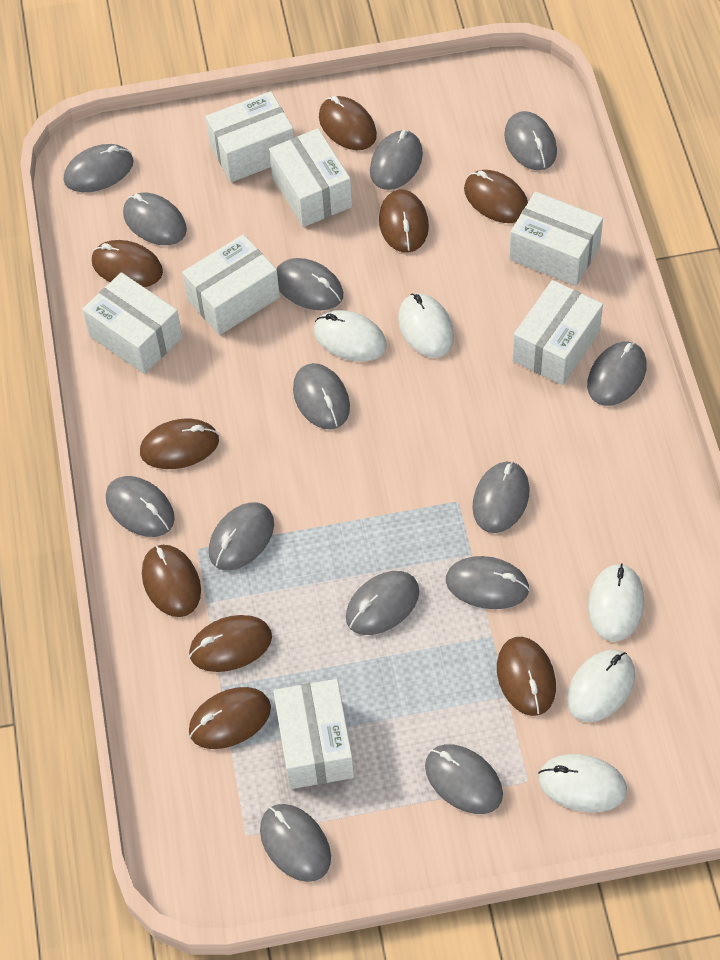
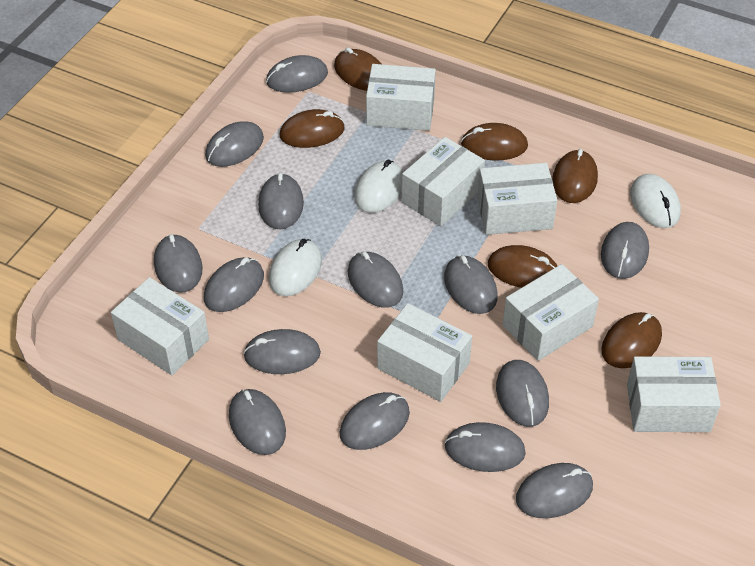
brown mouse: [92,240,163,287] [140,419,219,469] [142,545,201,617] [189,615,272,672] [189,687,271,749] [319,96,377,150] [379,190,429,253] [464,170,528,223] [497,637,556,716] = 9 -> [280,109,345,148] [334,47,381,91] [461,123,528,161] [488,245,557,288] [552,149,598,203] [601,312,662,368] = 6
white mouse: [314,310,387,362] [398,293,454,358] [538,754,627,812] [567,650,635,722] [588,563,644,641] = 5 -> [269,239,322,296] [354,160,403,213] [630,174,681,228] = 3

